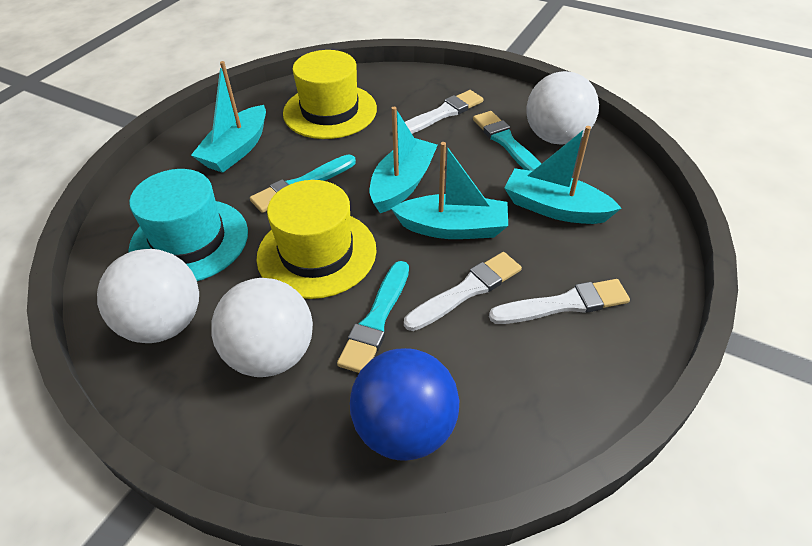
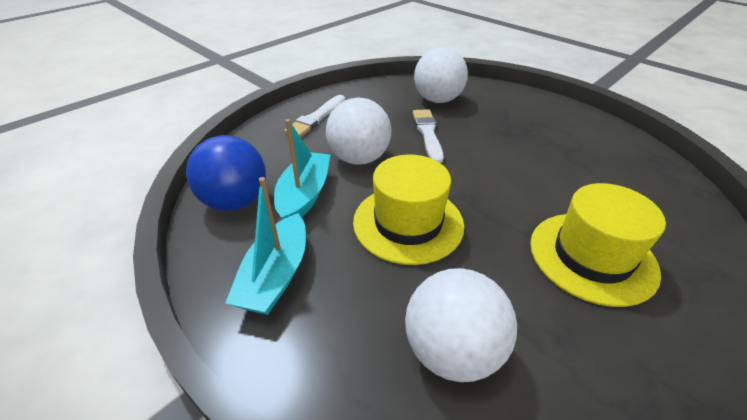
turquoise boat: [191,61,266,173] [370,107,438,213] [391,142,508,239] [504,126,621,224] = 4 -> [226,177,306,315] [274,119,330,219] = 2
turquoise brush: [250,154,356,213] [337,261,409,373] [473,111,541,171] = 3 -> none = 0
turquoise hat: [128,169,248,281] = 1 -> none = 0
white brush: [404,252,522,331] [405,90,483,134] [489,279,630,324] = 3 -> [284,95,345,137] [413,109,444,163] = 2

